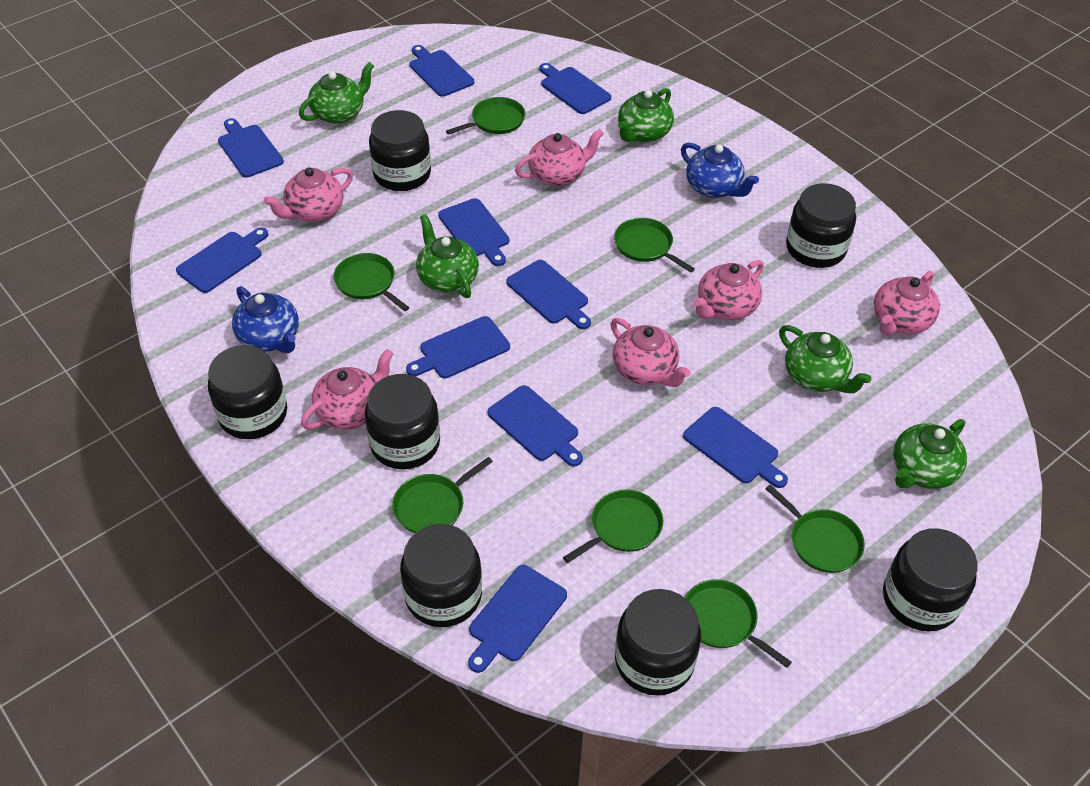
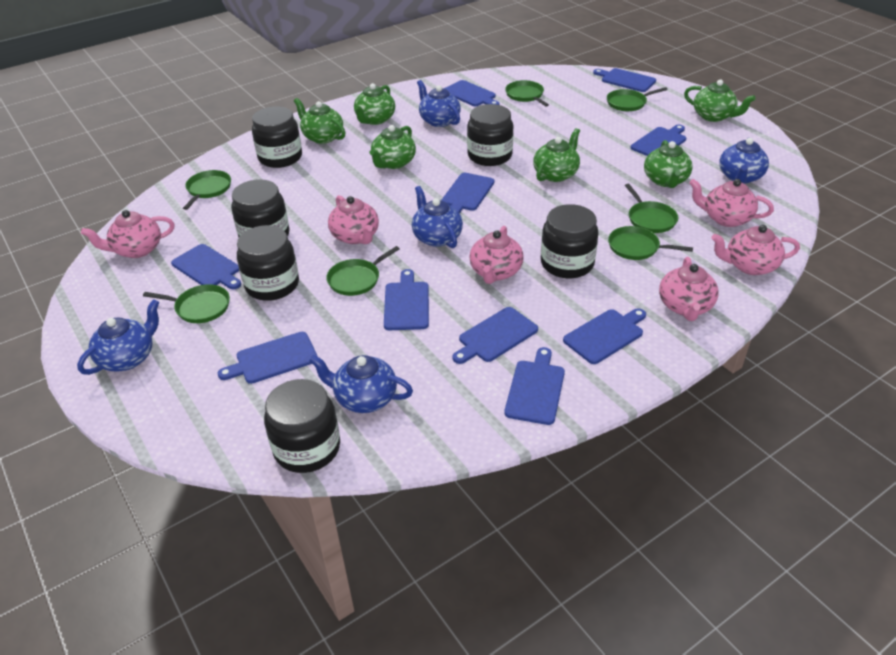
black jar: [208,345,287,439] [365,374,440,469] [369,110,431,191] [400,524,482,627] [615,589,701,696] [786,183,856,268] [883,528,978,632] = 7 -> [231,179,290,237] [237,225,299,301] [252,106,302,168] [264,379,340,473] [467,104,513,166] [541,204,599,278] = 6
blue teapot: [232,286,299,353] [681,143,759,198] = 2 -> [77,299,160,375] [309,355,413,413] [412,186,463,248] [417,80,461,127] [719,138,769,184] = 5
green teapot: [299,62,374,124] [416,214,479,298] [618,88,674,142] [779,325,871,393] [893,419,967,489] = 5 -> [294,98,346,144] [354,83,395,125] [370,125,416,169] [533,128,580,182] [644,140,693,188] [684,80,756,122] = 6

